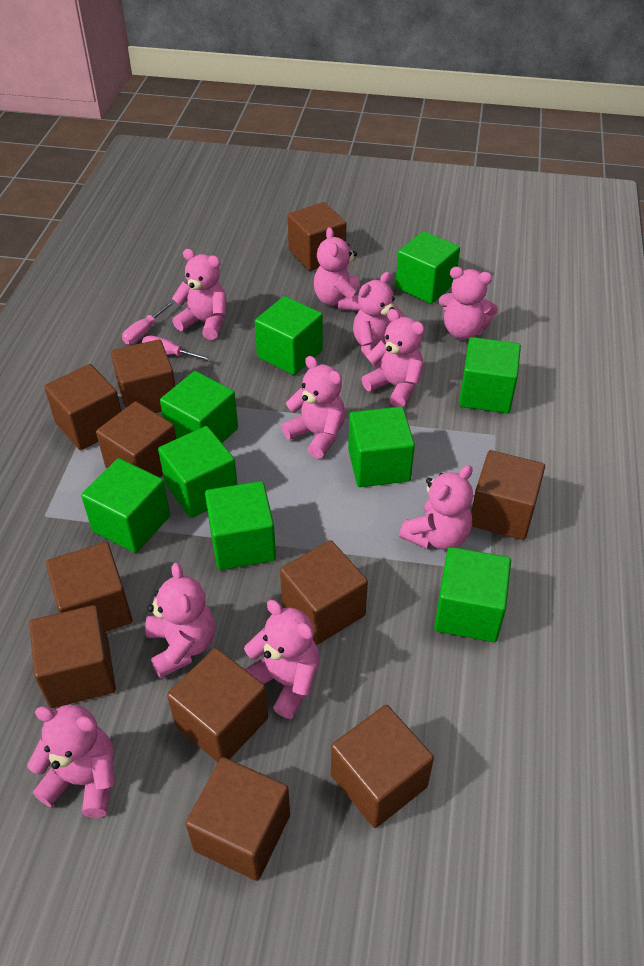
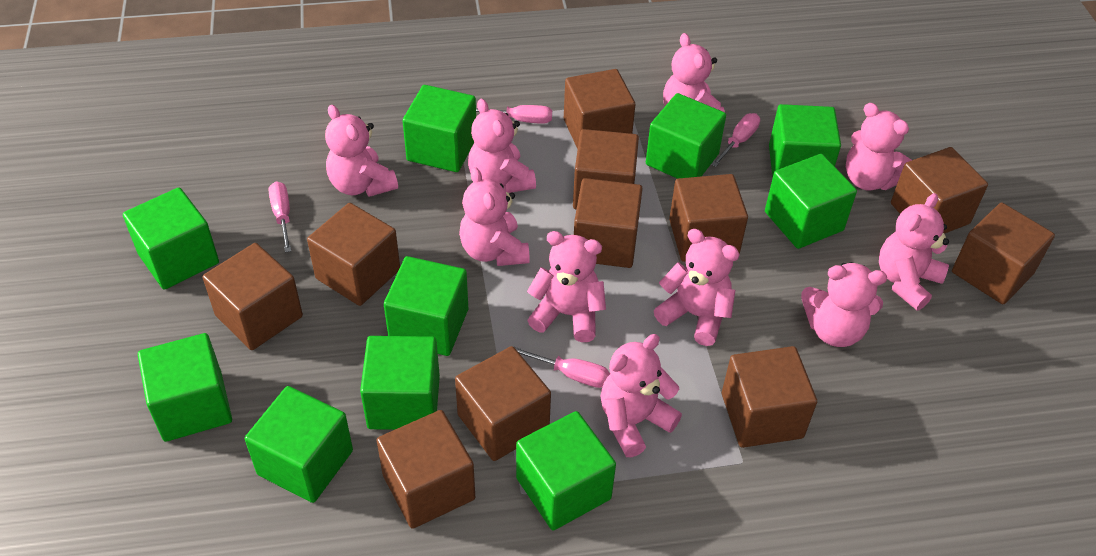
green cube: [81,458,170,553] [158,426,238,518] [160,371,238,443] [205,481,276,570] [255,296,323,375] [348,406,415,487] [396,231,460,304] [434,547,511,642] [459,337,521,413] = 9 -> [123,187,219,290] [138,333,232,442] [245,386,353,503] [360,336,440,430] [384,256,468,356] [403,85,476,172] [516,411,616,531] [646,93,726,179] [765,154,857,249] [769,104,841,177] = 10
pink screwdriver: [122,301,175,344] [142,336,212,361] = 2 -> [269,182,291,252] [476,105,552,124] [514,347,610,388] [711,113,760,167] = 4

